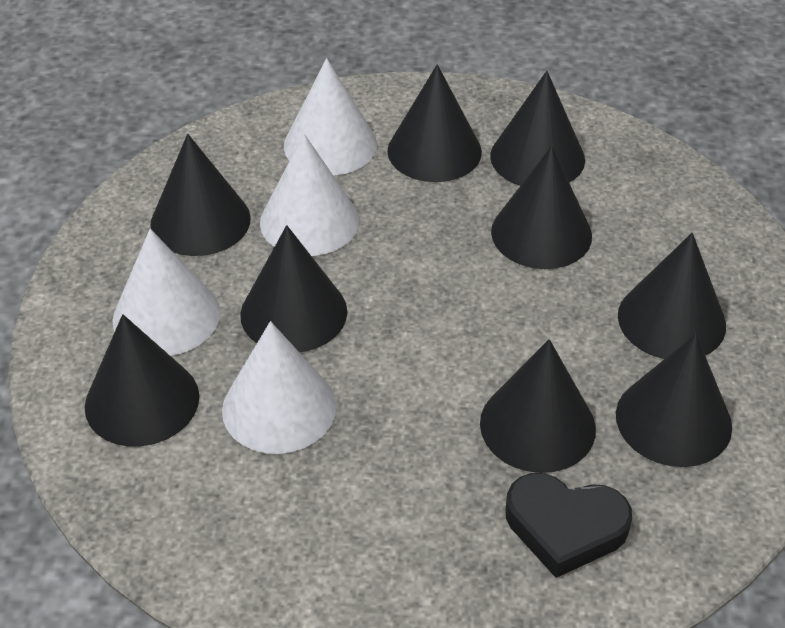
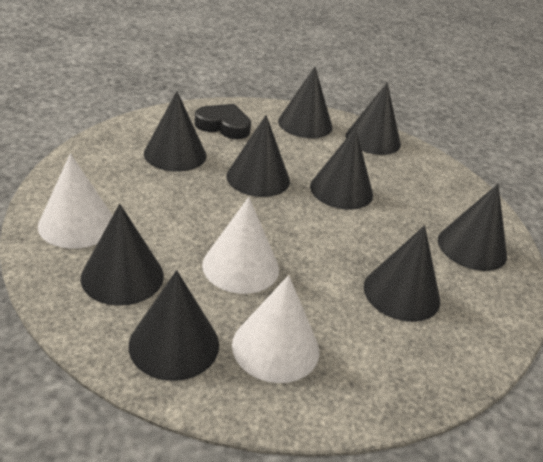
white cone: [112,229,220,356] [222,321,337,454] [260,134,359,256] [284,58,377,176] = 4 -> [38,153,113,249] [202,197,279,294] [232,275,319,383] = 3

